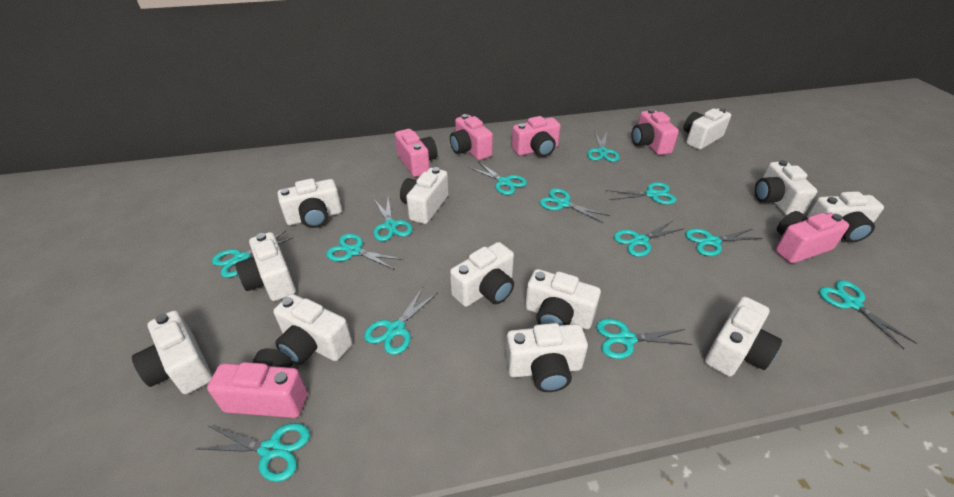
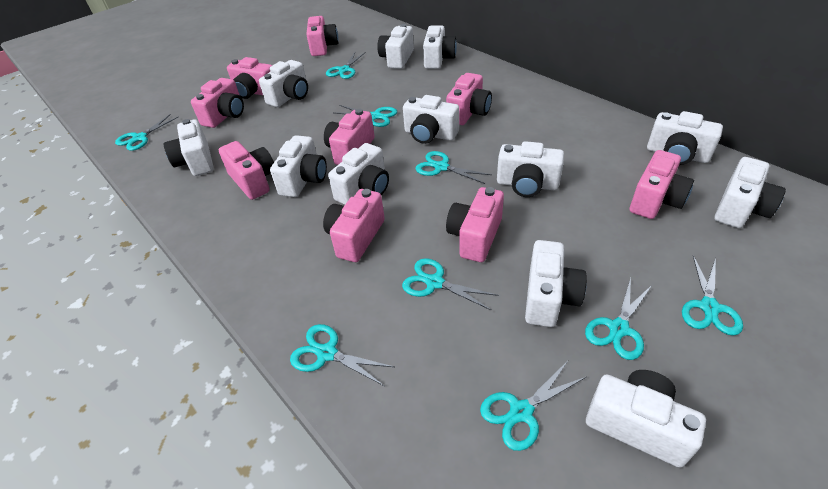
pink camera: [207,348,308,418] [395,129,437,177] [450,114,493,160] [512,116,561,157] [631,109,679,155] [775,211,849,263] = 6 -> [191,78,244,128] [219,141,274,200] [227,57,273,99] [306,16,338,56] [323,189,385,262] [324,109,375,165] [446,73,492,125] [446,187,504,262] [630,150,694,219] = 9
turquoise scissors: [196,423,310,482] [212,231,292,278] [326,234,403,270] [364,287,437,355] [373,197,412,241] [469,162,527,195] [540,188,610,223] [587,131,619,162] [596,319,692,359] [606,182,677,204] [614,221,683,257] [685,229,763,256] [819,280,917,349] = 13 -> [115,114,179,151] [290,324,394,386] [326,52,366,79] [335,105,397,127] [402,258,499,310] [416,151,492,184] [480,361,586,451] [585,278,653,360] [682,255,743,336] = 9

